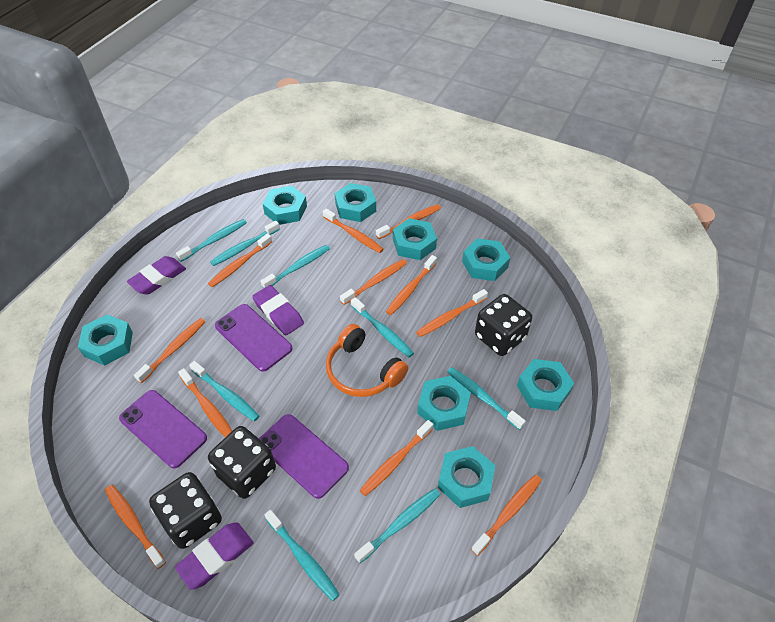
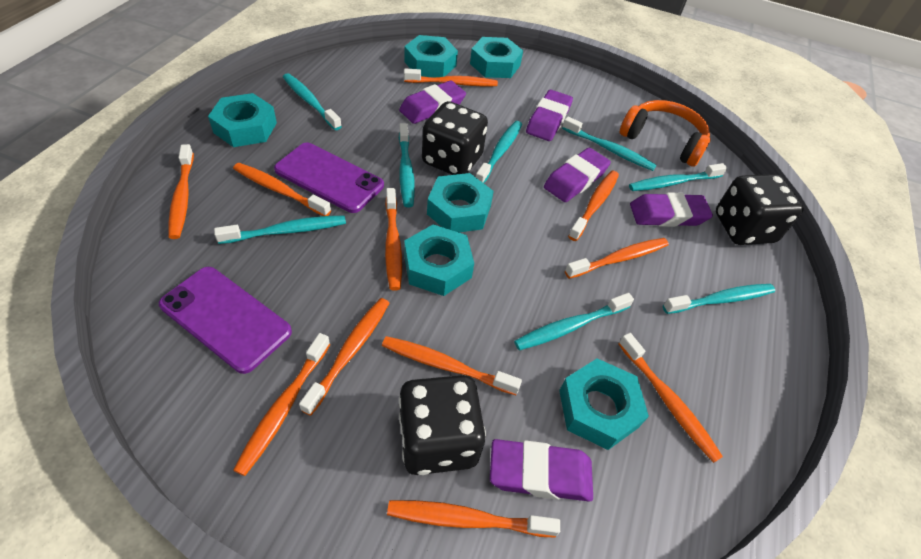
purple eraser: [127,256,186,295] [175,522,254,590] [252,285,304,335] = 3 -> [399,80,466,124] [490,439,593,502] [526,90,573,141] [544,148,611,202] [630,192,713,227] = 5
purple phone: [119,390,207,468] [215,304,292,372] [259,414,349,499] = 3 -> [159,267,292,374] [274,142,384,213] = 2
turquoise nut: [78,314,133,366] [263,186,307,225] [335,183,376,222] [393,218,437,260] [417,376,471,431] [438,446,495,508] [462,238,510,281] [517,359,574,411] = 8 -> [208,93,277,147] [404,35,458,77] [404,224,474,296] [427,173,494,232] [470,37,523,78] [559,358,649,450] = 6

